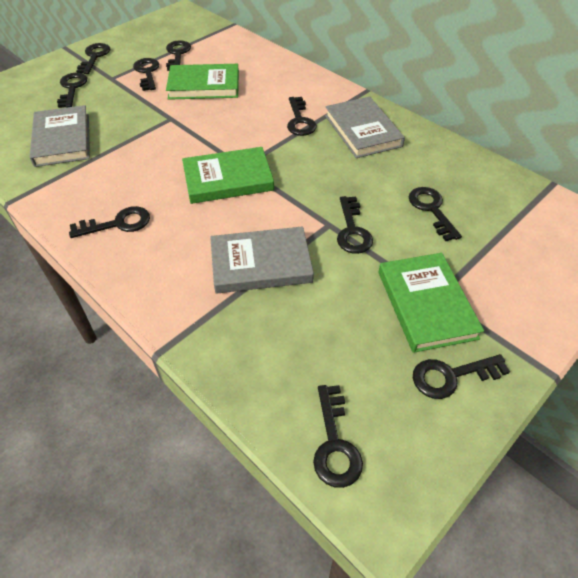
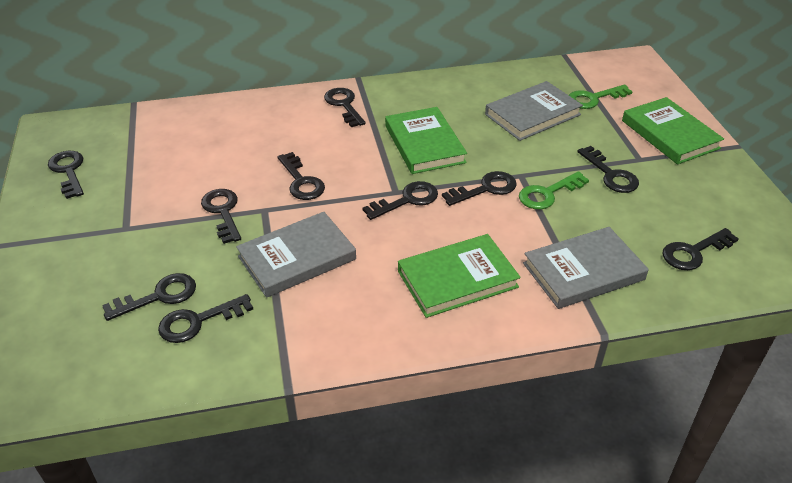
green key: none = 0 -> [519,171,589,210] [569,84,632,109] = 2

